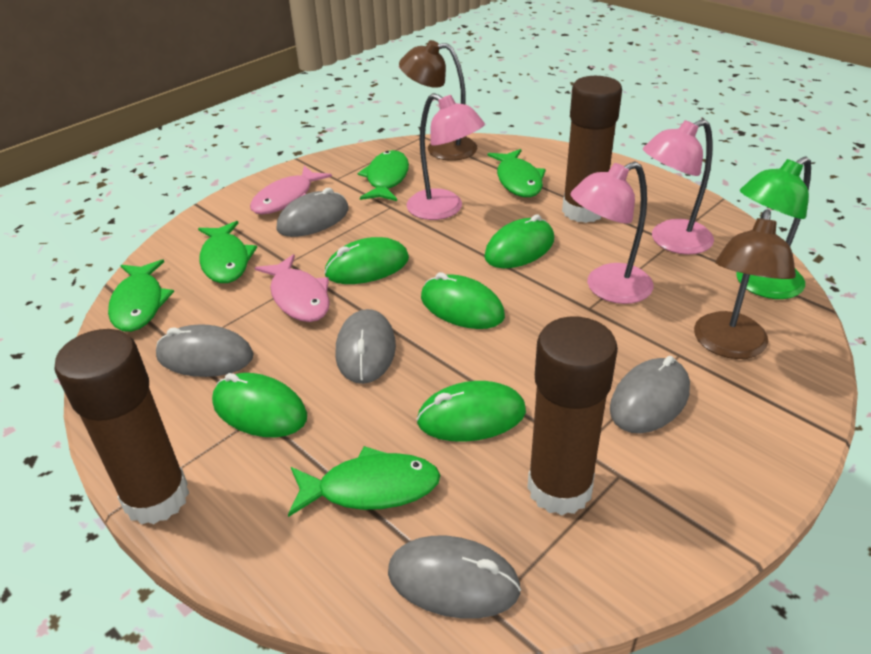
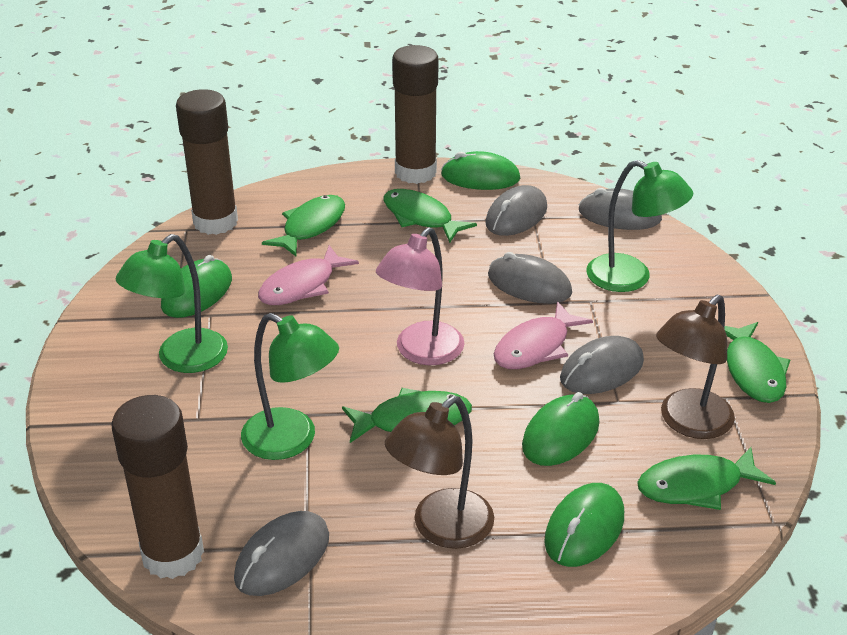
green lamp: [736,156,811,299] = 1 -> [115,234,228,373] [241,313,339,460] [586,160,693,292] = 3
green mouse: [212,373,307,437] [324,237,409,284] [416,381,526,442] [421,272,505,329] [484,214,554,268] = 5 -> [161,255,232,318] [441,151,520,190] [522,392,599,466] [544,483,624,567] = 4
pink lamp: [407,93,485,220] [570,161,653,304] [643,119,714,255] = 3 -> [376,227,464,365] = 1

